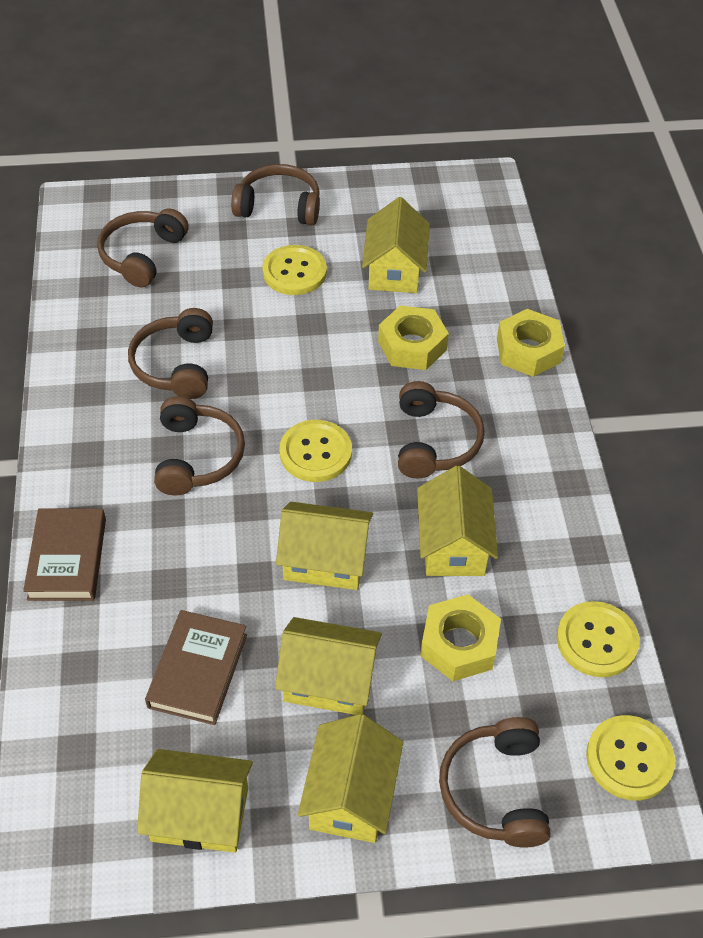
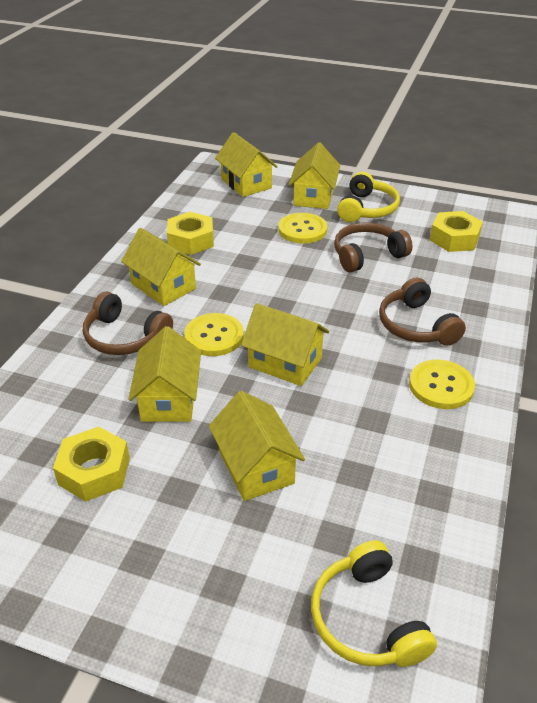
brown book: [23,509,106,601] [145,610,247,725] = 2 -> none = 0
brown headphones: [97,208,189,288] [128,308,213,399] [154,396,245,496] [231,164,320,225] [398,381,485,478] [439,717,551,848] = 6 -> [83,292,173,355] [334,222,412,272] [379,277,466,346] = 3
yellow button: [262,245,327,295] [279,420,352,482] [557,601,639,677] [586,715,675,801] = 4 -> [184,313,244,356] [278,213,327,244] [409,360,475,409] = 3
yellow headphones: none = 0 -> [311,540,437,667] [337,172,400,222] = 2

